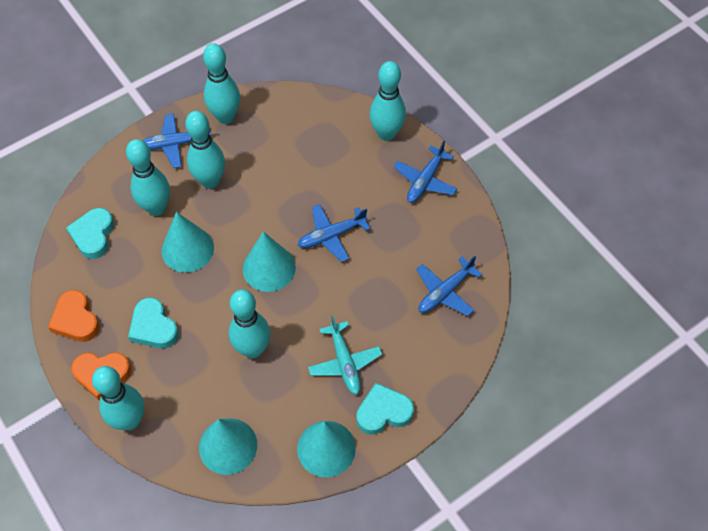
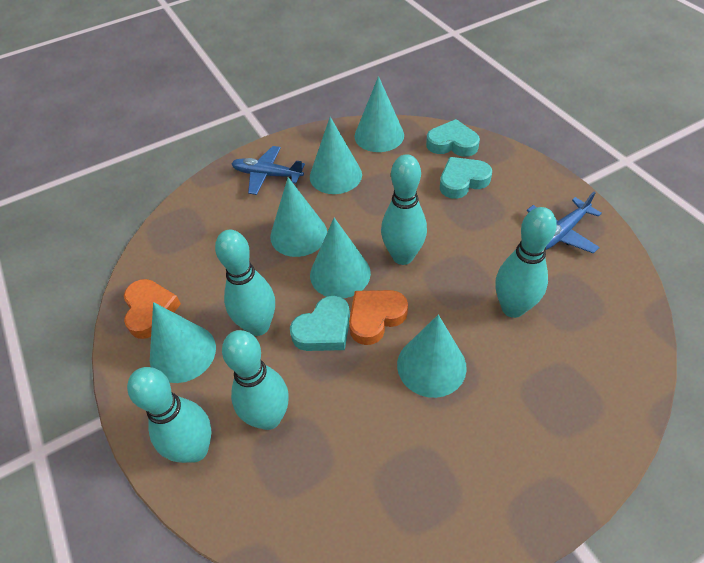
blue plane: [142,114,211,168] [298,204,370,262] [394,140,457,203] [416,256,482,316] = 4 -> [232,146,305,195] [527,191,602,253] = 2
turquoise bowling pin: [92,366,144,430] [126,139,170,216] [185,111,225,189] [203,43,240,124] [229,289,271,358] [369,61,406,141] = 6 -> [127,367,212,463] [215,230,275,336] [222,330,289,430] [381,154,427,265] [495,207,557,318] = 5
turquoise cone: [162,212,214,273] [199,418,257,475] [243,232,296,292] [297,421,356,477] = 4 -> [150,302,216,383] [270,177,327,257] [310,117,362,194] [310,218,371,298] [354,76,404,152] [397,315,467,398] = 6
turquoise plane: [308,316,382,395] = 1 -> none = 0

